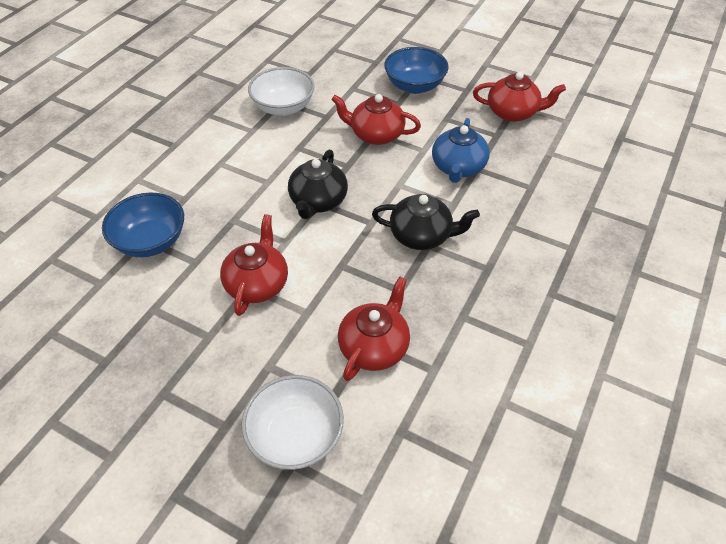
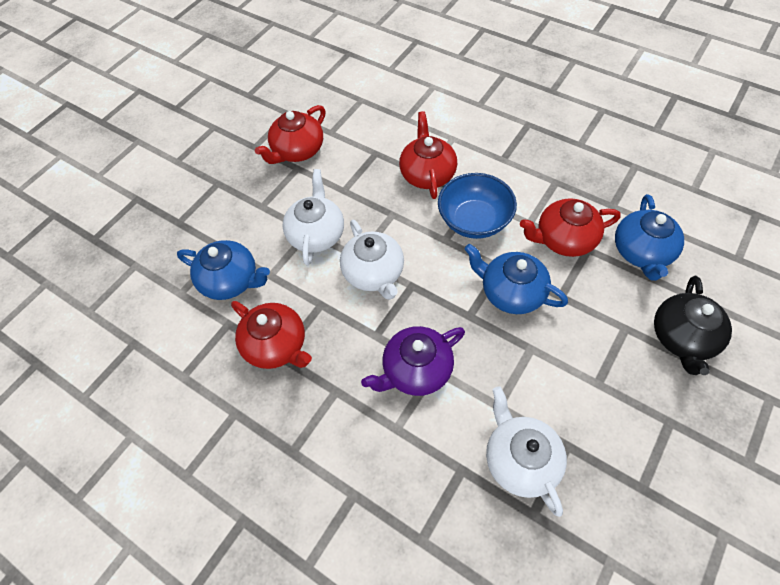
black teapot: [288,150,348,219] [372,194,480,250] = 2 -> [654,276,732,375] = 1
blue bowl: [102,193,184,257] [384,47,449,94] = 2 -> [438,173,517,239] = 1
blue teapot: [432,118,490,183] = 1 -> [177,240,270,300] [464,244,568,314] [615,194,684,281] = 3
purple teapot: none = 0 -> [361,326,465,396] = 1
white bowl: [242,375,344,470] [248,67,315,116] = 2 -> none = 0
white teapot: none = 0 -> [282,169,344,265] [340,220,404,300] [486,386,567,517] = 3

